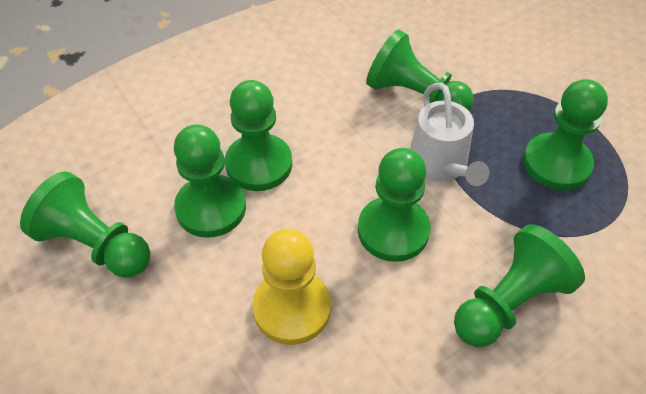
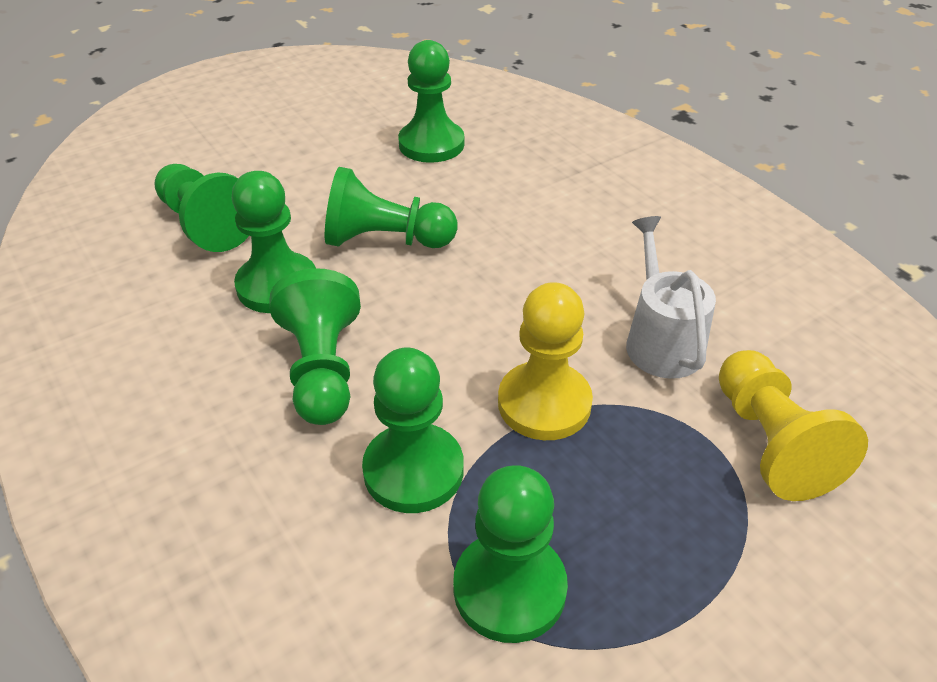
yellow pawn: [253,229,331,345] = 1 -> [498,282,593,440] [719,350,868,501] = 2

